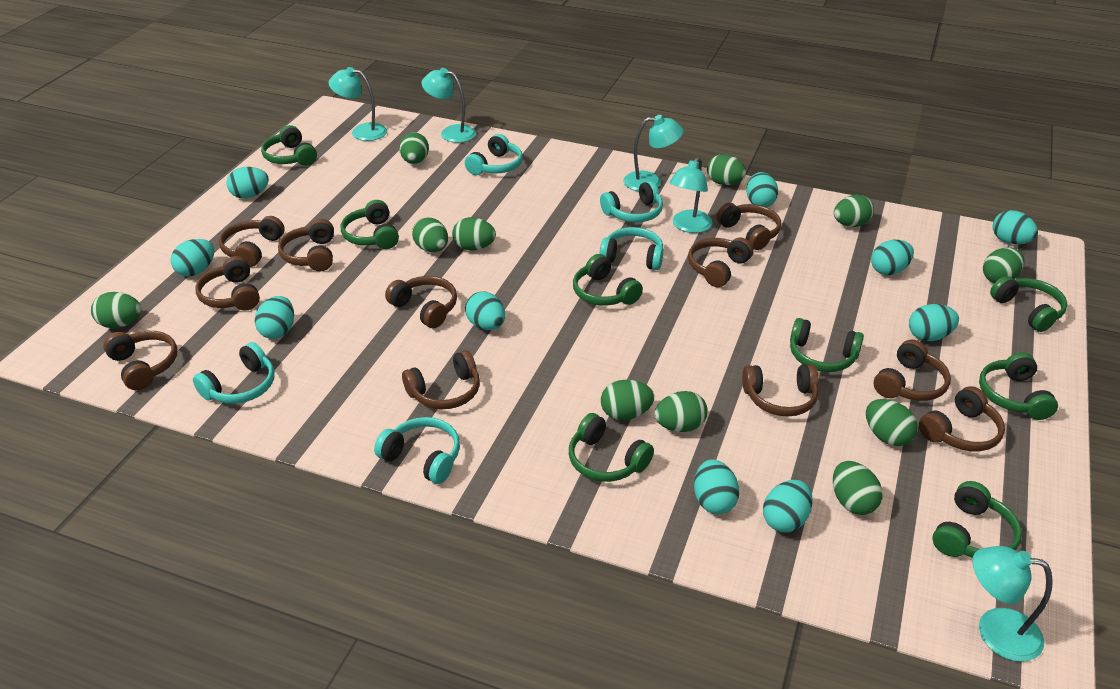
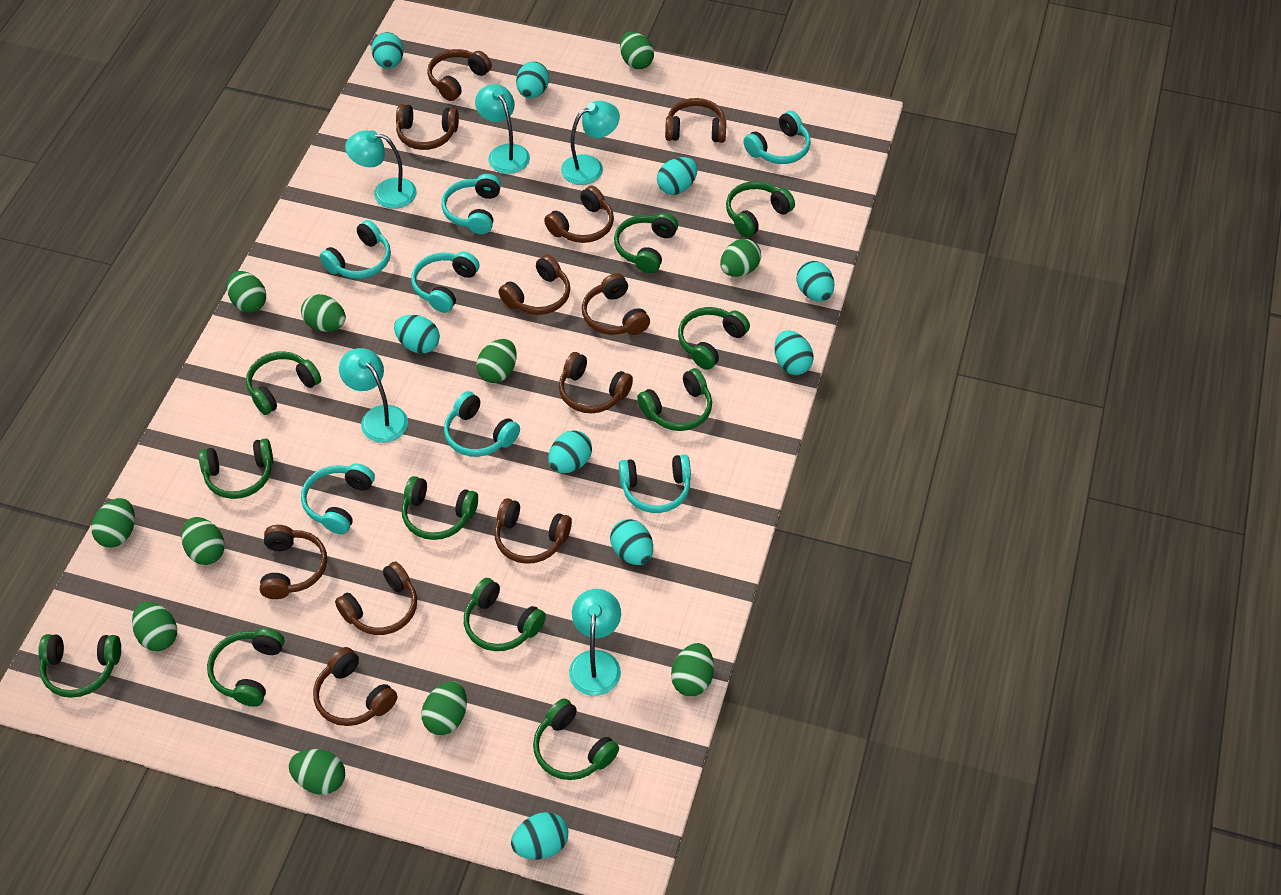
green headphones: [261,125,317,166] [341,200,399,249] [569,413,654,482] [573,254,643,306] [790,318,864,372] [932,481,1022,558] [979,352,1058,420] [990,276,1067,332] = 8 -> [38,634,121,698] [199,438,273,499] [207,628,285,707] [246,351,321,415] [402,476,478,540] [464,578,546,651] [533,698,619,780] [614,213,678,273] [637,368,712,431] [678,307,750,370] [726,181,795,237] = 11
turquoise egg: [170,239,214,276] [226,167,269,199] [255,296,294,339] [465,291,505,330] [694,459,739,514] [746,172,778,207] [763,480,813,532] [871,240,914,275] [909,304,959,341] [993,210,1038,244] = 10 -> [372,32,404,69] [394,315,440,354] [511,812,568,859] [516,61,549,99] [548,430,592,473] [610,519,653,565] [657,157,698,195] [774,330,814,375] [796,261,834,302] = 9
turquoise headphones: [193,342,275,404] [374,417,460,484] [465,134,523,175] [599,227,664,270] [600,181,663,222] = 5 -> [301,463,375,534] [319,220,391,279] [411,252,480,313] [441,174,501,234] [444,391,520,457] [619,454,691,513] [744,111,811,164] = 7

